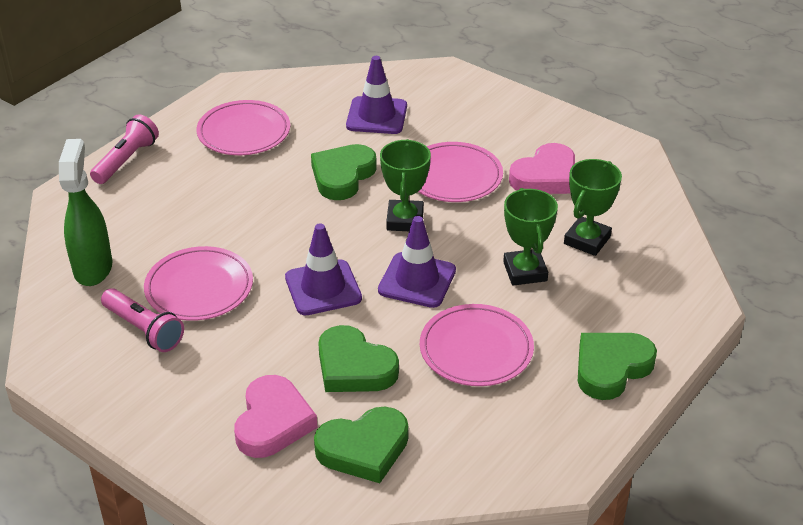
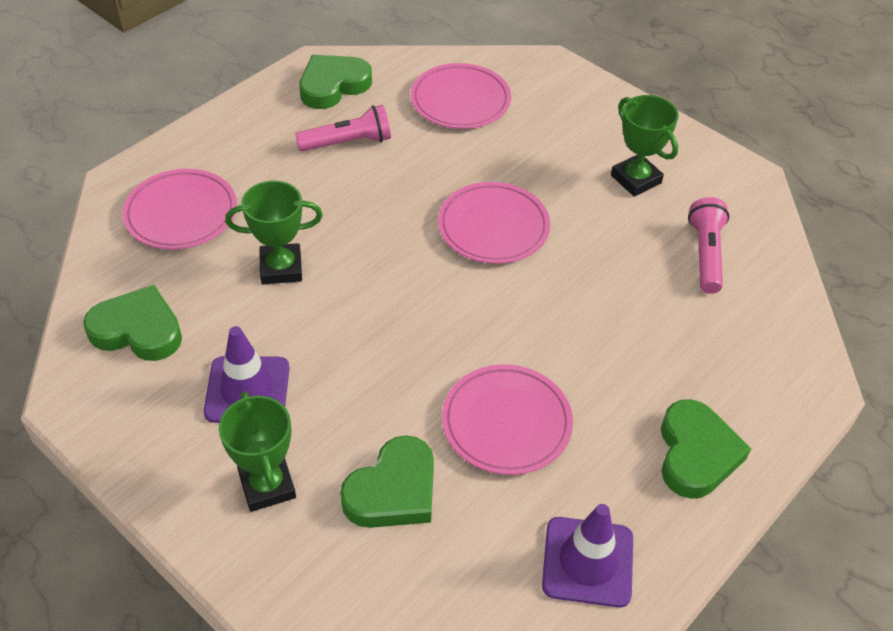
green spray bottle: [59,139,112,286] = 1 -> none = 0
pink heart: [234,375,318,458] [509,143,575,194] = 2 -> none = 0
purple traffic cone: [285,223,362,315] [346,56,407,134] [378,216,456,308] = 3 -> [204,326,290,423] [542,504,633,608] = 2

